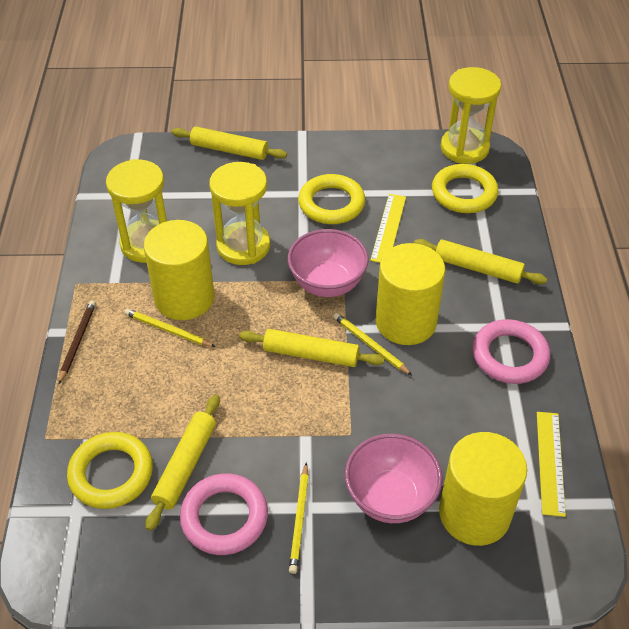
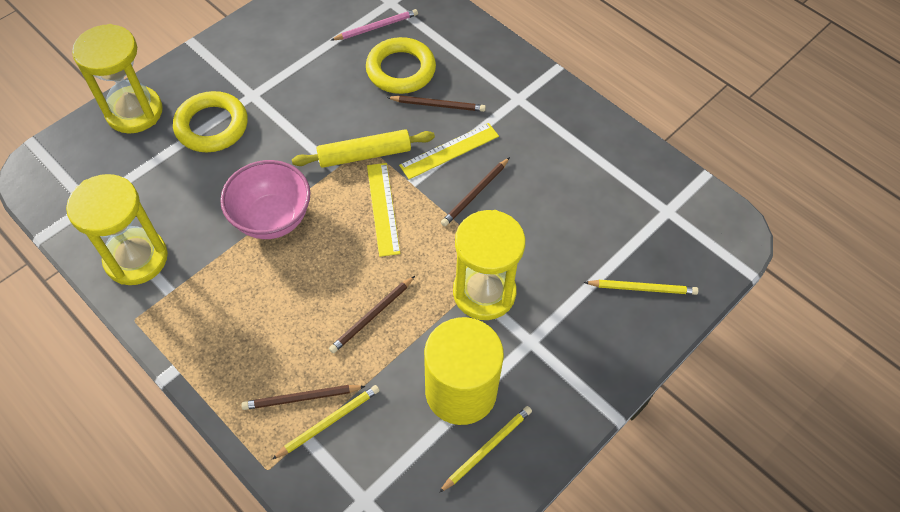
brown pencil: [59,300,96,384] = 1 -> [241,385,365,410] [329,276,415,353] [386,95,486,112] [441,157,510,226] = 4
pink bowl: [288,229,369,297] [345,434,443,523] = 2 -> [220,160,311,239] = 1
pink pencil: none = 0 -> [331,9,418,40] = 1
pink ring: [180,473,268,555] [472,319,550,384] = 2 -> none = 0
yellow cylinder: [144,220,215,320] [376,243,445,345] [439,432,527,546] = 3 -> [424,317,504,425] = 1
yellow ring: [67,432,153,509] [298,174,365,224] [432,164,498,213] = 3 -> [173,91,248,152] [366,37,436,94] = 2
yellow rolling pin: [146,395,220,531] [172,127,287,160] [239,329,385,367] [414,239,547,284] = 4 -> [292,129,435,168] = 1

